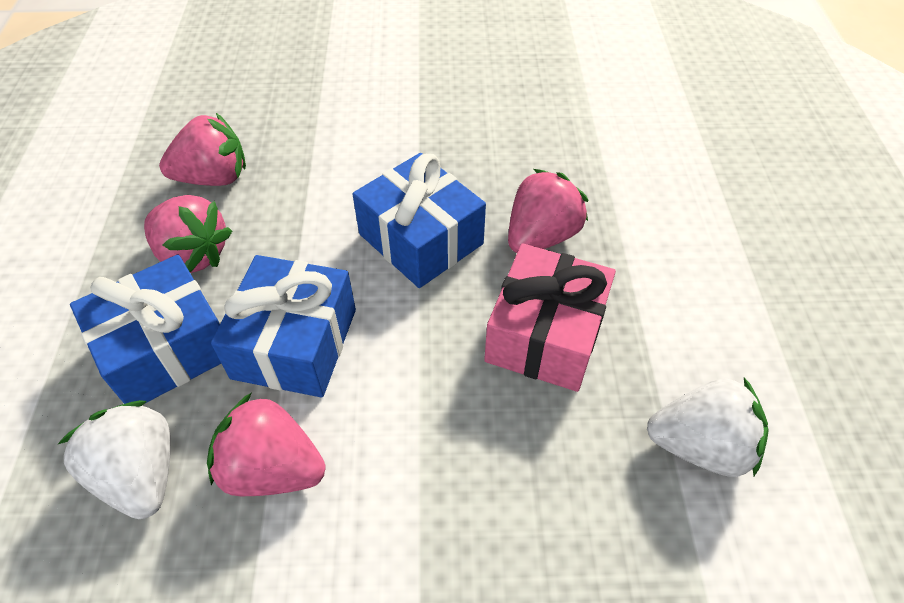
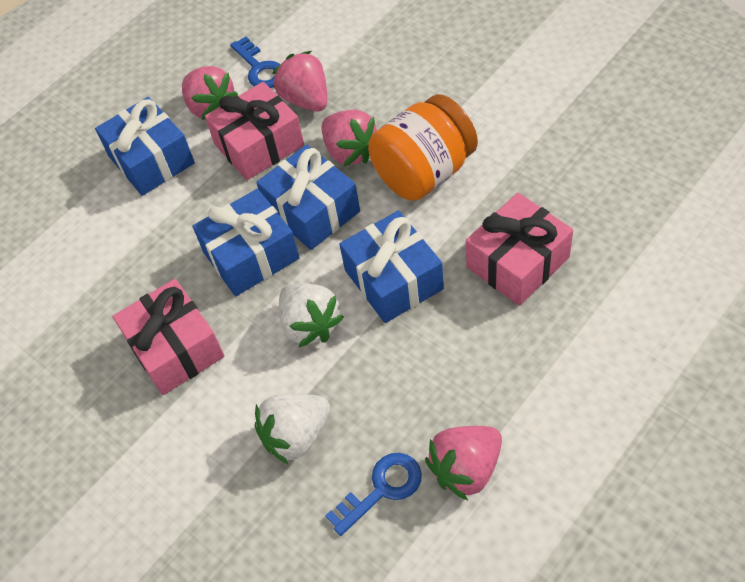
blue gift: [70,255,221,404] [211,255,356,398] [353,153,486,288] = 3 -> [95,97,195,196] [193,189,300,296] [256,145,360,250] [339,210,444,323] = 4
blue key: none = 0 -> [230,36,280,88] [325,453,422,536] = 2
orange jar: none = 0 -> [368,94,478,201] = 1
pink gift: [484,243,616,392] = 1 -> [113,279,224,395] [205,82,304,180] [466,193,573,306] = 3

